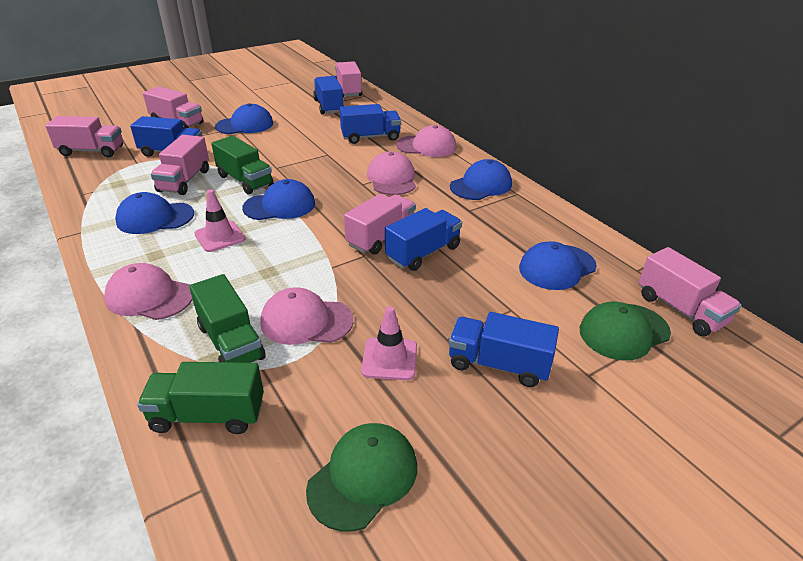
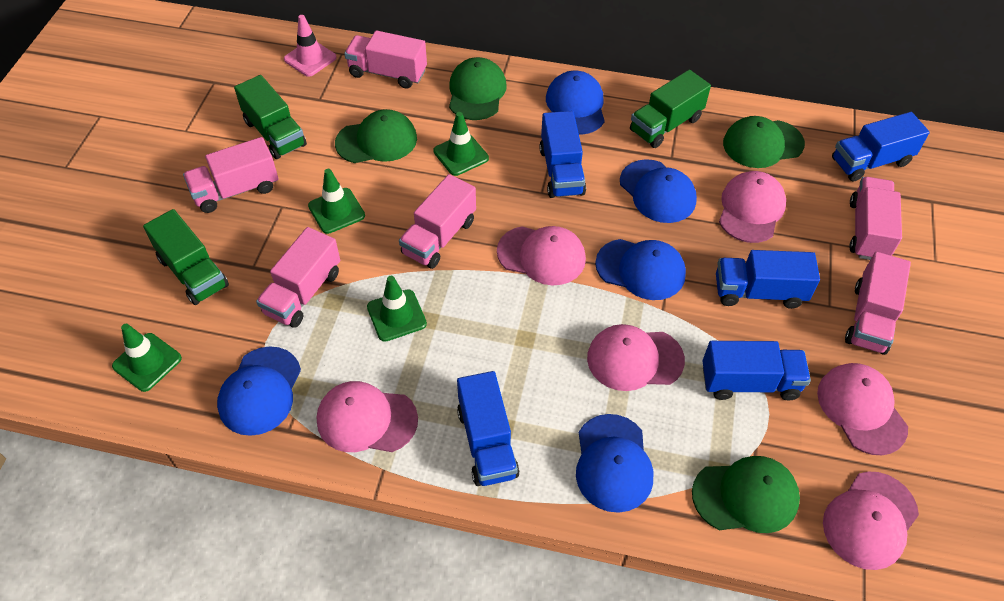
green cap: [306,423,417,532] [580,302,671,361] = 2 -> [335,109,417,163] [449,57,507,120] [692,456,800,533] [723,116,805,168] = 4
green traffic cone: none = 0 -> [112,324,182,392] [308,169,365,234] [367,276,427,342] [433,112,489,176] = 4
pink cap: [104,263,193,320] [260,288,354,345] [367,151,416,195] [396,125,457,157] = 4 -> [317,381,418,452] [497,226,586,285] [587,324,685,391] [719,171,786,243] [817,363,908,455] [823,472,919,570] = 6
pink traffic cone: [194,189,245,252] [361,306,417,380] = 2 -> [284,15,337,77] = 1

